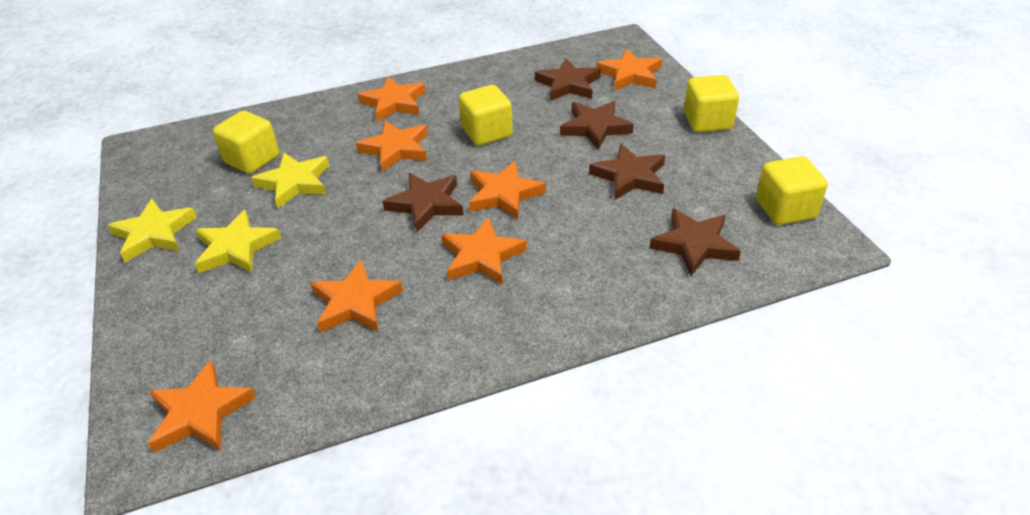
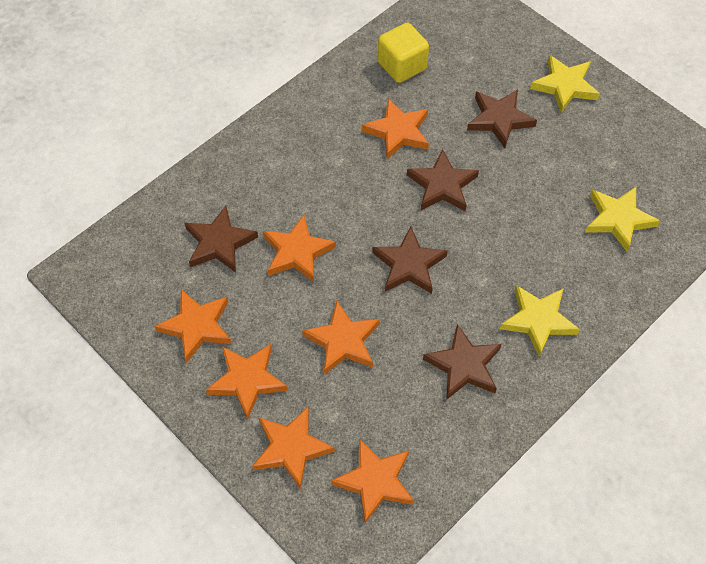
yellow cube: [213,111,279,174] [459,85,513,145] [684,75,739,132] [756,156,828,225] = 4 -> [378,23,429,83] = 1

